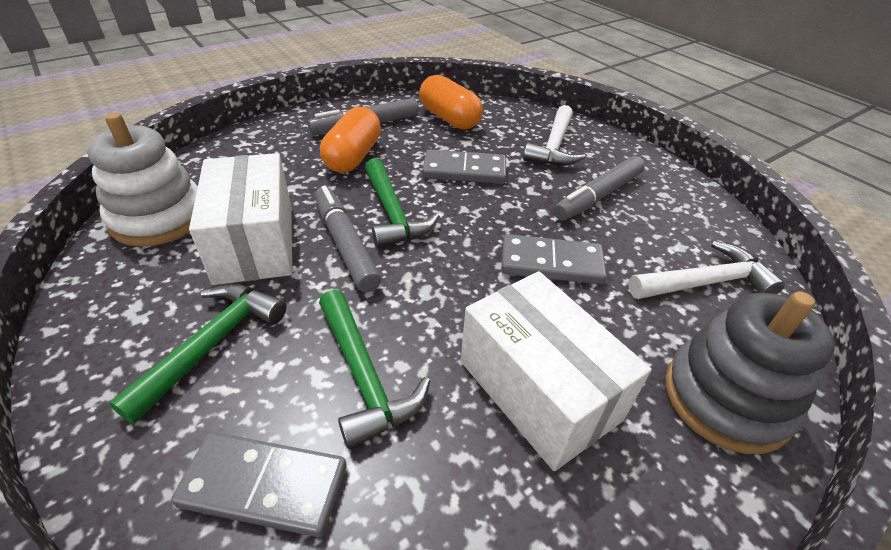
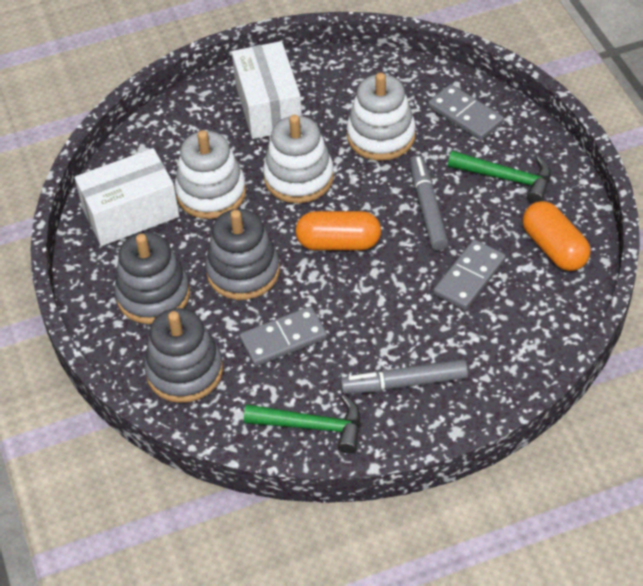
green hammer: [109,283,287,424] [319,290,430,449] [365,158,439,248] = 3 -> [244,395,361,454] [448,151,551,203] = 2
grey marker: [308,98,419,135] [315,186,381,292] [553,156,645,221] = 3 -> [340,359,468,394] [410,155,449,251] = 2
grey stacking toy: [665,291,835,454] = 1 -> [114,232,190,324] [144,308,223,403] [205,209,280,300] = 3
white hammer: [523,105,585,166] [628,241,785,299] = 2 -> none = 0
white stacking toy: [88,113,198,247] = 1 -> [175,130,246,219] [263,115,334,203] [347,72,416,161] = 3

